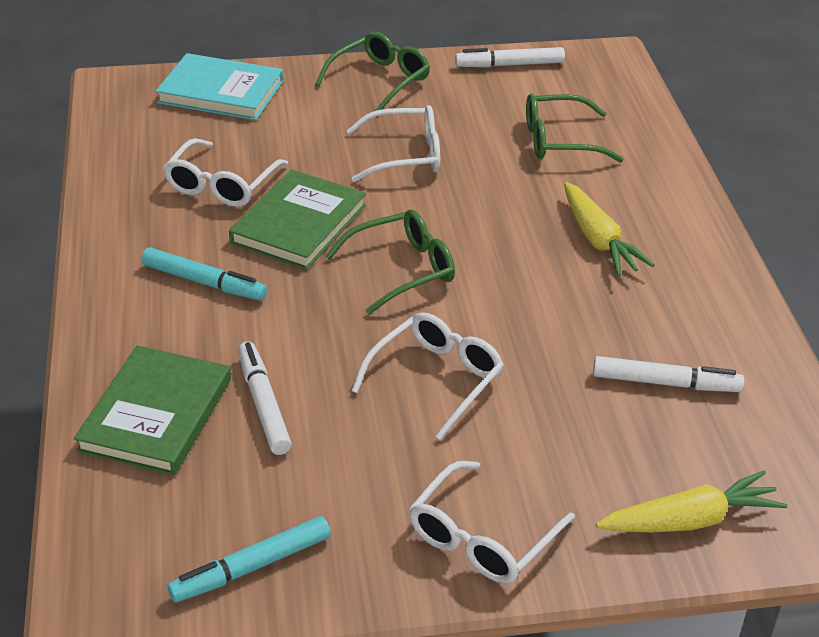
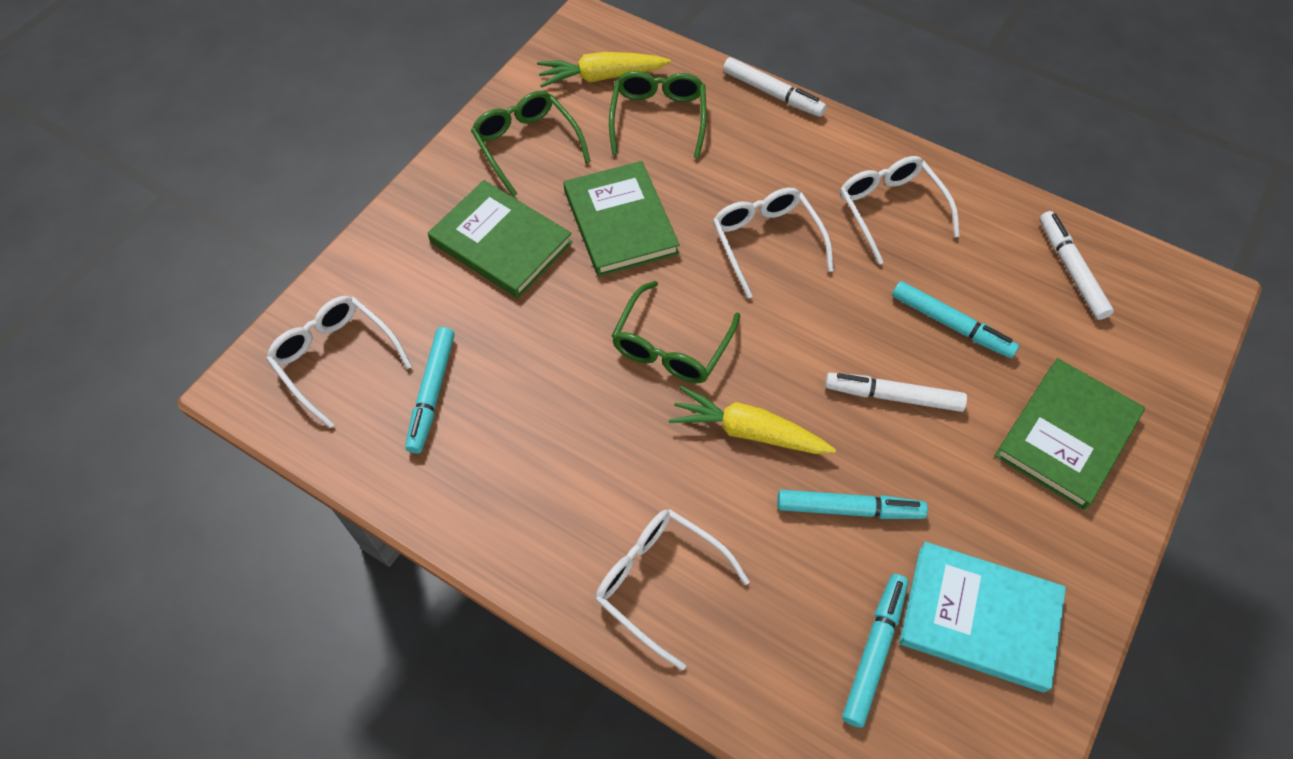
green book: [74,346,231,475] [229,170,366,270] = 2 -> [428,180,573,298] [564,161,680,277] [994,358,1145,510] = 3
turquoise marker: [141,247,267,301] [167,516,331,602] = 2 -> [405,327,455,454] [777,490,928,519] [842,574,908,728] [892,281,1019,358] = 4

